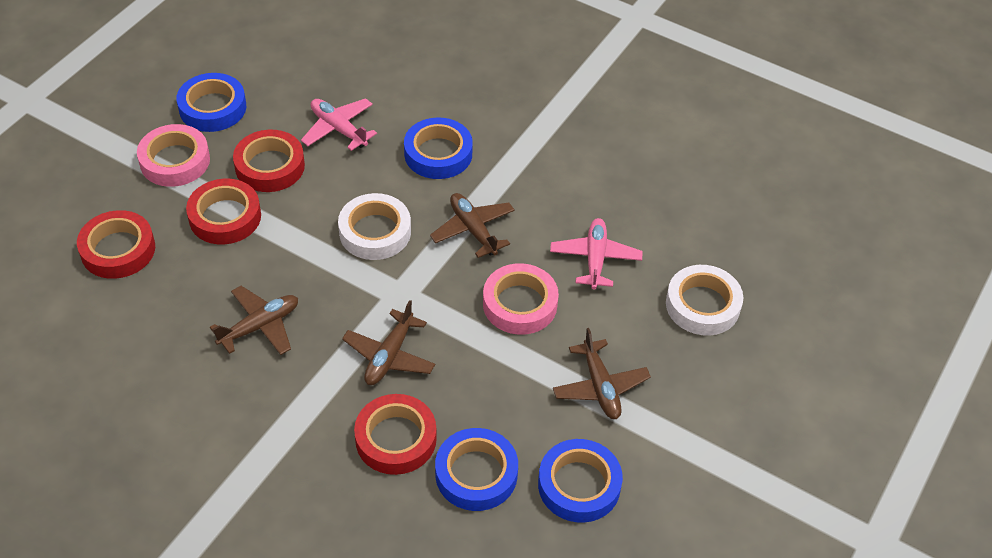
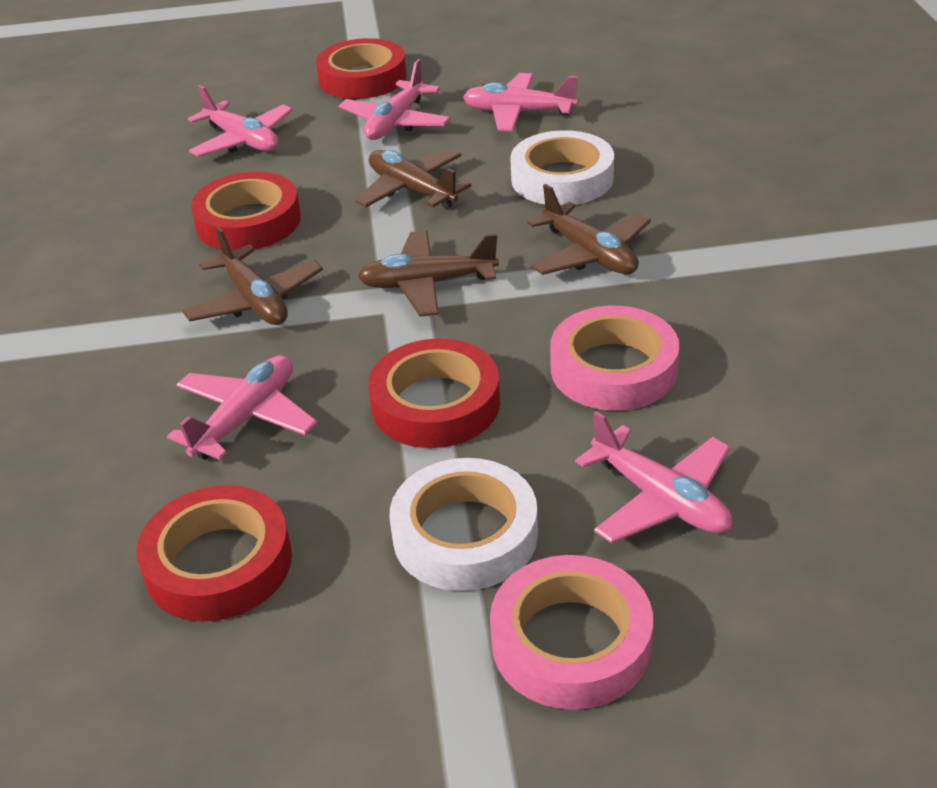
blue tape: [176,73,246,132] [404,118,473,179] [435,428,518,511] [538,439,623,523] = 4 -> none = 0
pink plane: [301,98,377,151] [550,218,643,289] = 2 -> [167,355,318,460] [188,85,293,157] [339,59,451,140] [463,73,578,131] [575,411,732,543] = 5

